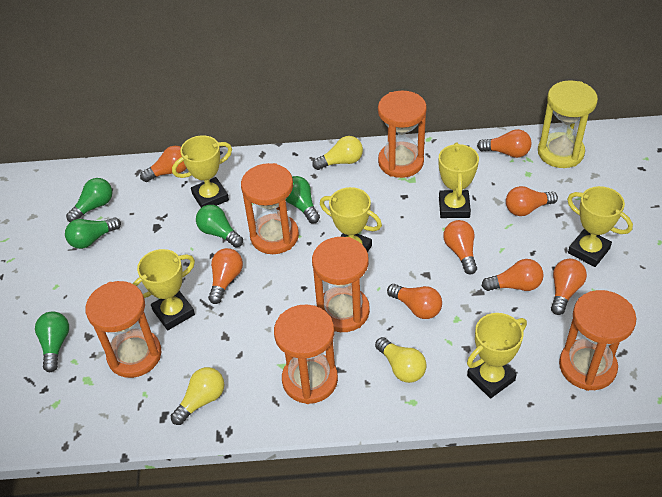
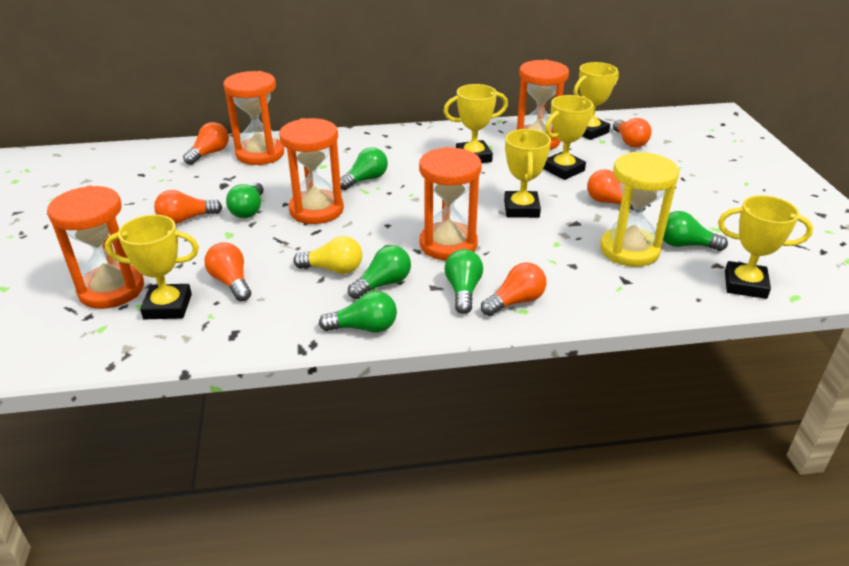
green light bulb: [35,312,69,372] [65,218,121,249] [66,178,112,222] [196,205,243,248] [286,176,320,223] = 5 -> [226,182,264,218] [319,291,397,333] [340,147,388,190] [348,245,411,299] [444,249,483,314] [663,211,728,251] = 6
orange hourglass: [85,281,161,378] [241,163,299,254] [274,304,338,404] [312,237,370,332] [378,91,427,178] [559,290,636,391] = 6 -> [47,185,144,309] [223,71,284,165] [279,118,344,224] [419,147,482,260] [516,60,569,150] = 5
orange light bulb: [140,146,187,182] [208,248,243,304] [387,284,442,319] [443,220,477,275] [477,129,531,158] [482,259,544,291] [506,186,558,216] [551,259,587,315] = 8 -> [154,190,222,224] [183,122,229,165] [204,242,251,302] [481,262,546,316] [587,169,646,212] [613,118,652,148] = 6
yellow light bulb: [171,367,224,425] [312,136,363,170] [375,337,427,383] = 3 -> [293,236,362,274] = 1

